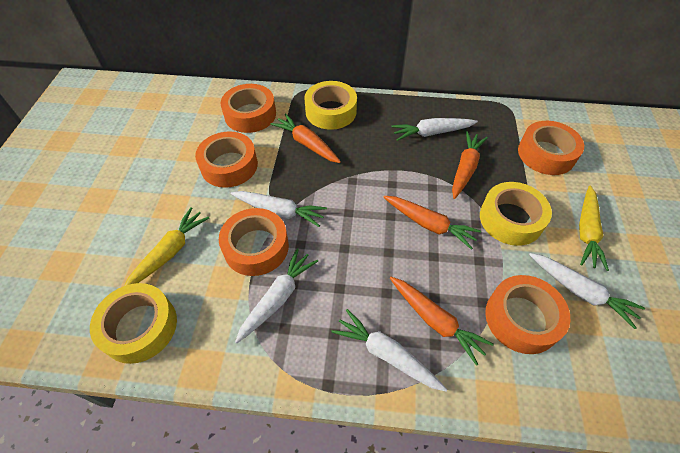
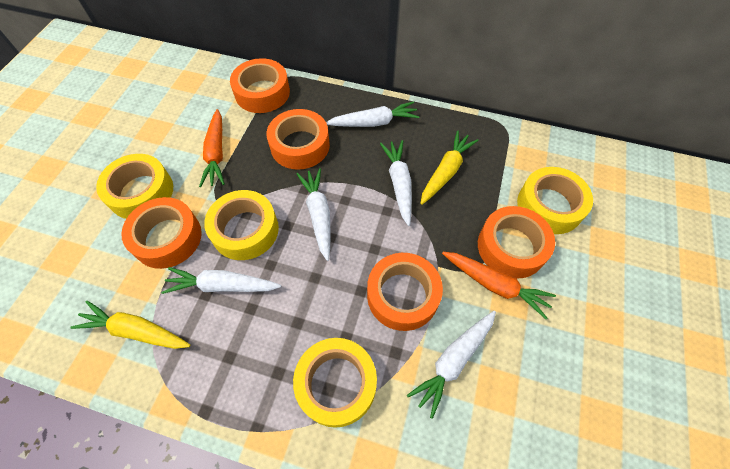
orange carrot: [271,113,341,163] [383,196,481,250] [390,277,494,366] [452,131,488,199] = 4 -> [199,109,225,187] [442,252,556,319] = 2
yellow tape: [90,283,177,364] [304,81,357,130] [480,182,552,246] = 3 -> [96,154,173,219] [204,190,279,260] [293,338,377,428] [517,167,593,234] = 4

